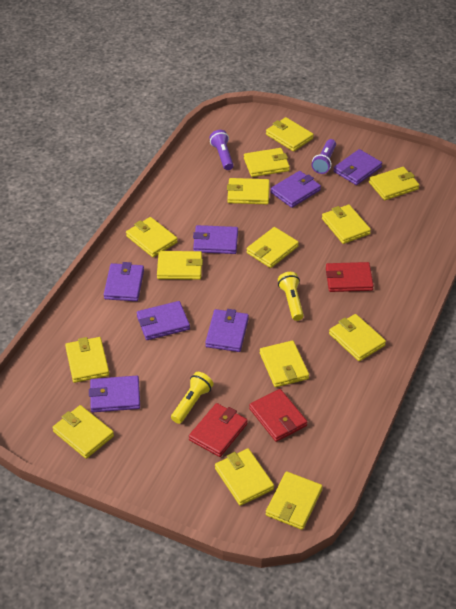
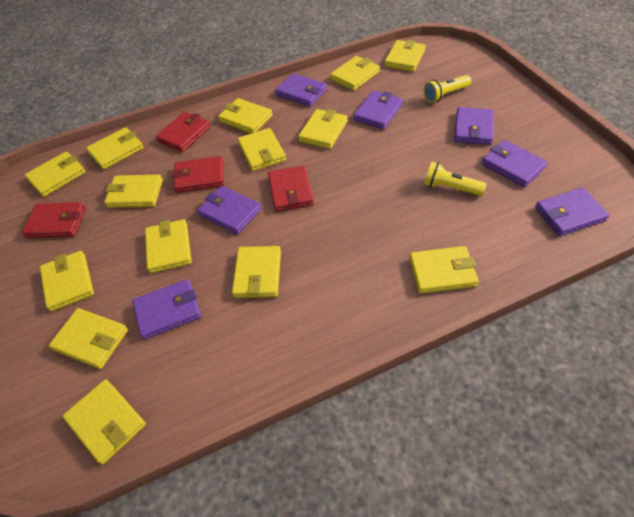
purple flashlight: [209,130,234,170] [311,139,336,174] = 2 -> none = 0
red wallet: [189,403,248,457] [249,389,307,442] [326,262,374,292] = 3 -> [22,202,86,238] [156,112,211,152] [172,156,224,193] [268,165,314,212] = 4

